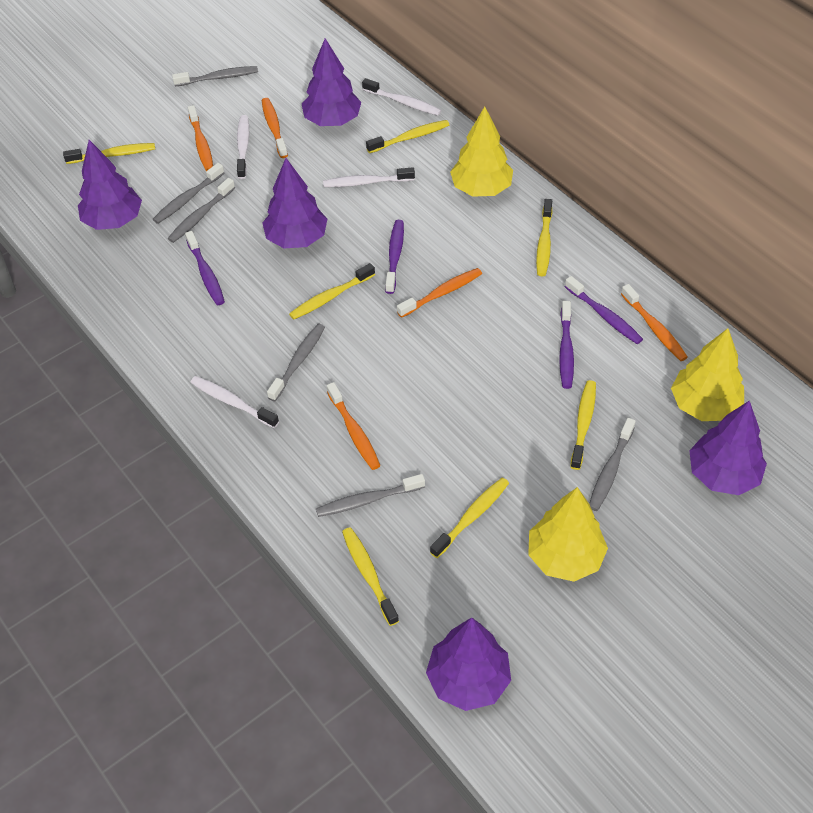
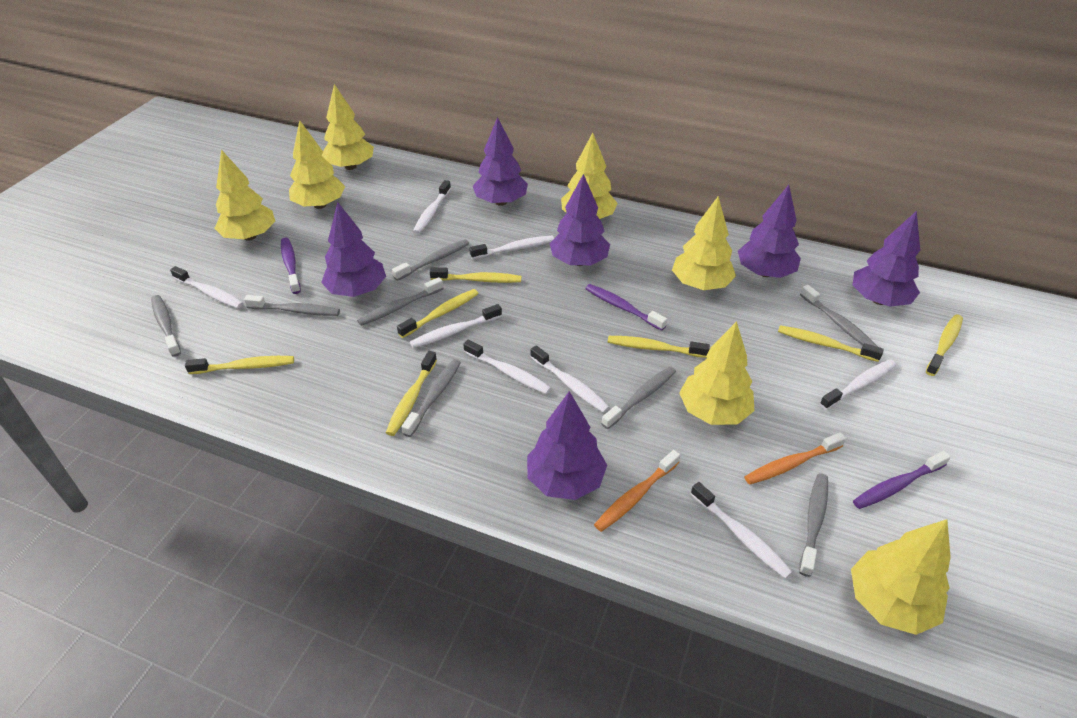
grey toothbrush: [153,163,224,224] [167,178,235,243] [172,66,258,86] [267,324,325,401] [316,474,425,517] [589,418,636,511] = 6 -> [151,295,181,357] [244,295,340,316] [357,277,444,326] [392,239,469,281] [402,359,461,437] [601,366,676,429] [799,474,828,577] [800,285,878,347] = 8
orange toothbrush: [188,105,213,171] [262,98,288,158] [327,382,381,470] [397,268,482,318] [621,284,688,361] = 5 -> [594,450,680,532] [744,432,846,485] = 2
purple toothbrush: [185,231,225,305] [385,220,404,294] [559,301,574,389] [565,276,643,344] = 4 -> [281,237,301,294] [585,284,667,331] [853,451,951,509] = 3
purple tree: [78,140,142,230] [262,158,327,248] [302,38,361,126] [426,618,511,711] [689,400,767,495] = 5 -> [321,202,386,297] [473,117,528,206] [527,391,607,500] [549,174,610,266] [738,185,801,278] [853,211,920,307] = 6
white toothbrush: [190,376,279,428] [237,115,249,179] [323,167,415,187] [362,78,441,116] = 4 -> [170,266,243,308] [410,304,502,348] [413,180,451,234] [463,340,551,394] [469,236,554,259] [530,345,610,413] [691,482,793,579] [820,360,896,410] = 8
yellow tree: [450,107,513,197] [528,487,608,582] [671,328,744,421] = 3 -> [214,150,275,241] [289,120,345,209] [322,84,374,170] [561,133,618,219] [672,196,736,290] [679,321,754,425] [851,519,951,635] = 7

